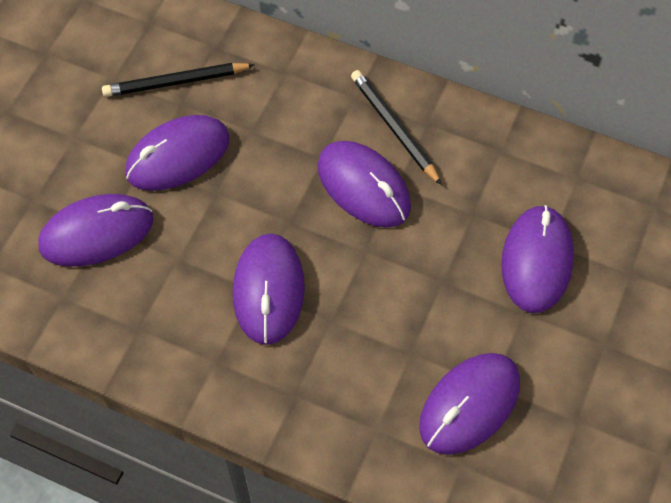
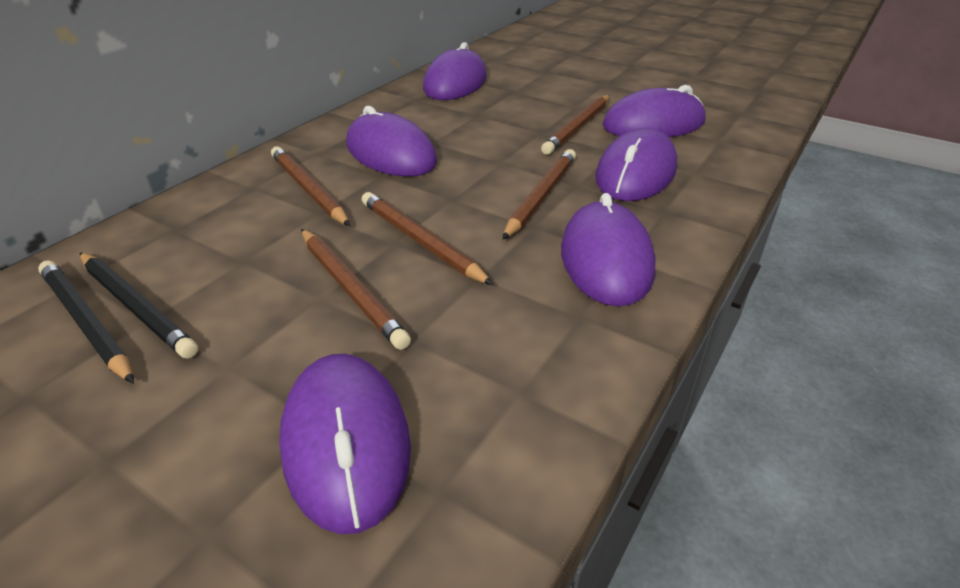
brown pencil: none = 0 -> [271,147,350,226] [301,229,411,350] [362,192,494,286] [502,149,576,240] [541,95,610,154] = 5

